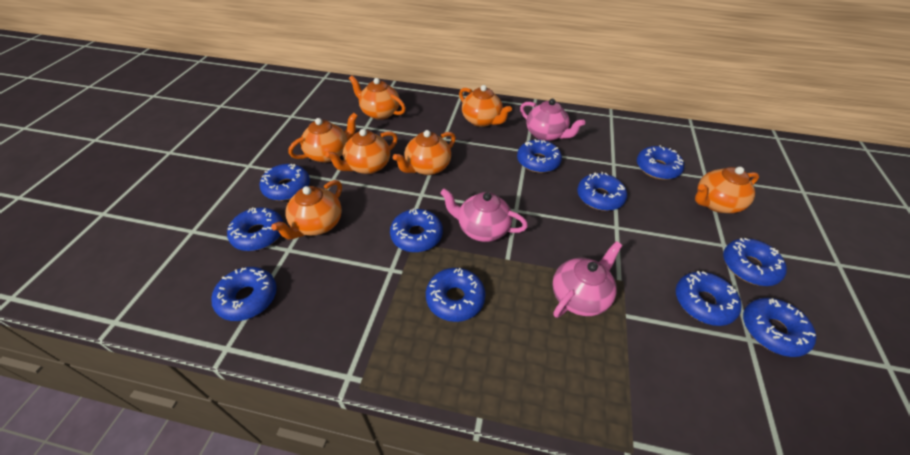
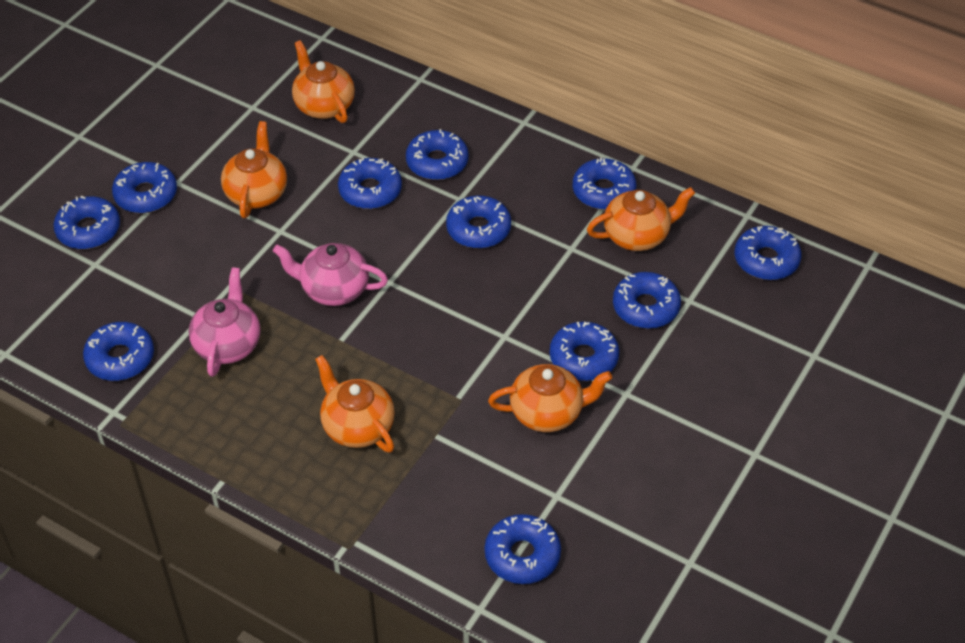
orange teapot: [271,180,342,239] [288,113,358,163] [326,129,398,174] [349,75,406,120] [393,130,456,175] [459,85,512,127] [695,167,759,213] = 7 -> [221,121,287,218] [292,40,355,123] [315,355,395,453] [488,364,612,432] [587,187,695,251] = 5
pink teapot: [440,189,528,242] [520,99,585,141] [553,241,622,318] = 3 -> [189,267,260,377] [273,243,388,306] = 2

